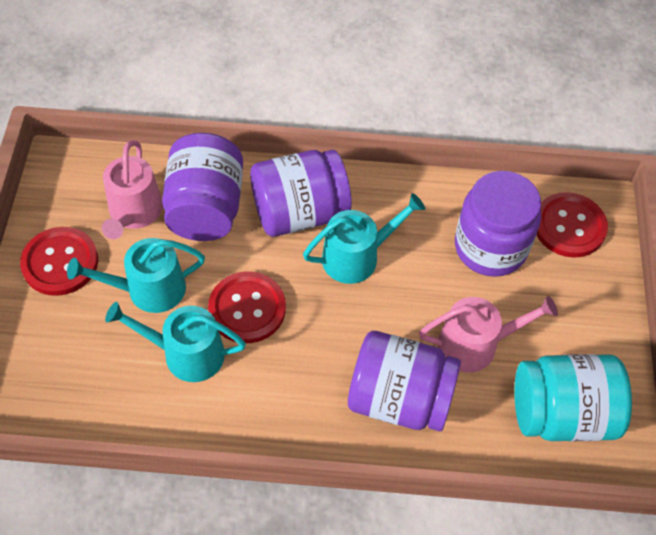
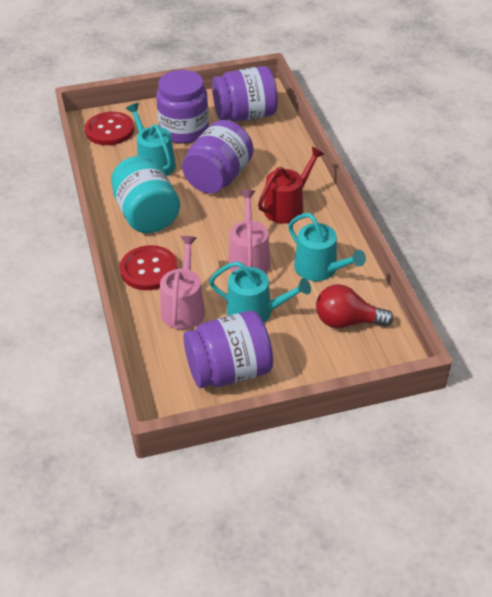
red button: [20,227,98,296] [208,272,286,343] [537,192,608,258] = 3 -> [85,112,134,145] [120,245,178,290] = 2
red light bulb: none = 0 -> [316,284,394,328] = 1
red watering can: none = 0 -> [258,147,325,223] = 1

